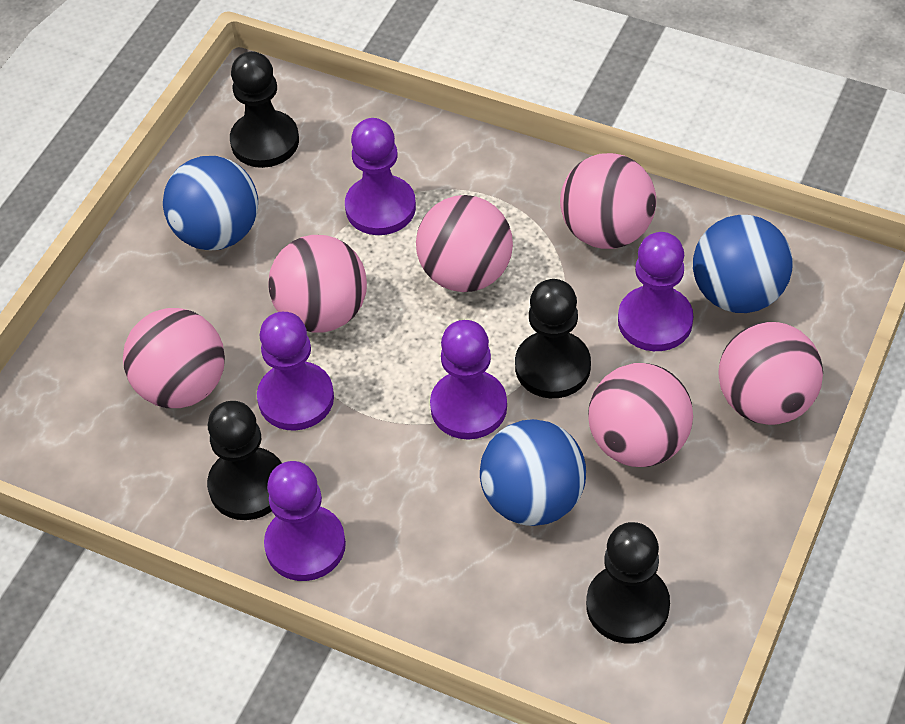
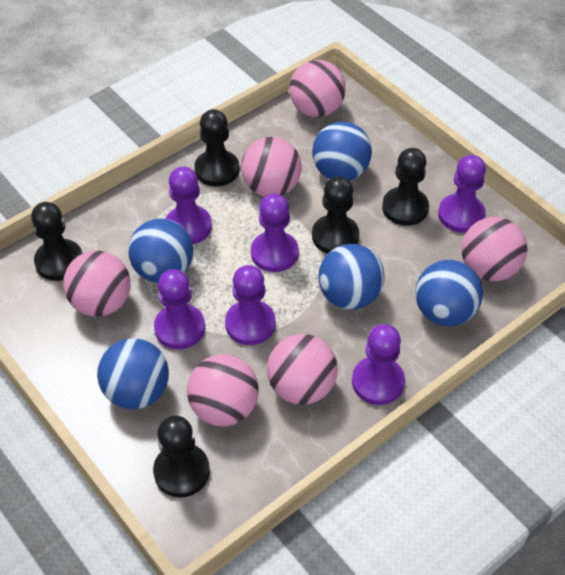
black pawn: [207,401,282,520] [230,51,299,168] [515,279,591,398] [586,522,670,644] = 4 -> [31,202,83,281] [153,416,210,498] [194,109,239,186] [312,176,359,254] [382,148,429,226] = 5
blue ball: [163,156,258,250] [480,419,586,526] [693,215,793,313] = 3 -> [97,338,169,409] [128,219,193,283] [312,122,372,181] [319,244,384,310] [415,260,483,326] = 5
purple pawn: [257,312,334,431] [264,461,346,581] [345,118,416,235] [430,320,507,440] [618,232,693,351] = 5 -> [154,269,205,349] [166,167,212,244] [225,265,276,345] [251,193,299,272] [352,324,405,405] [438,155,486,233] = 6

